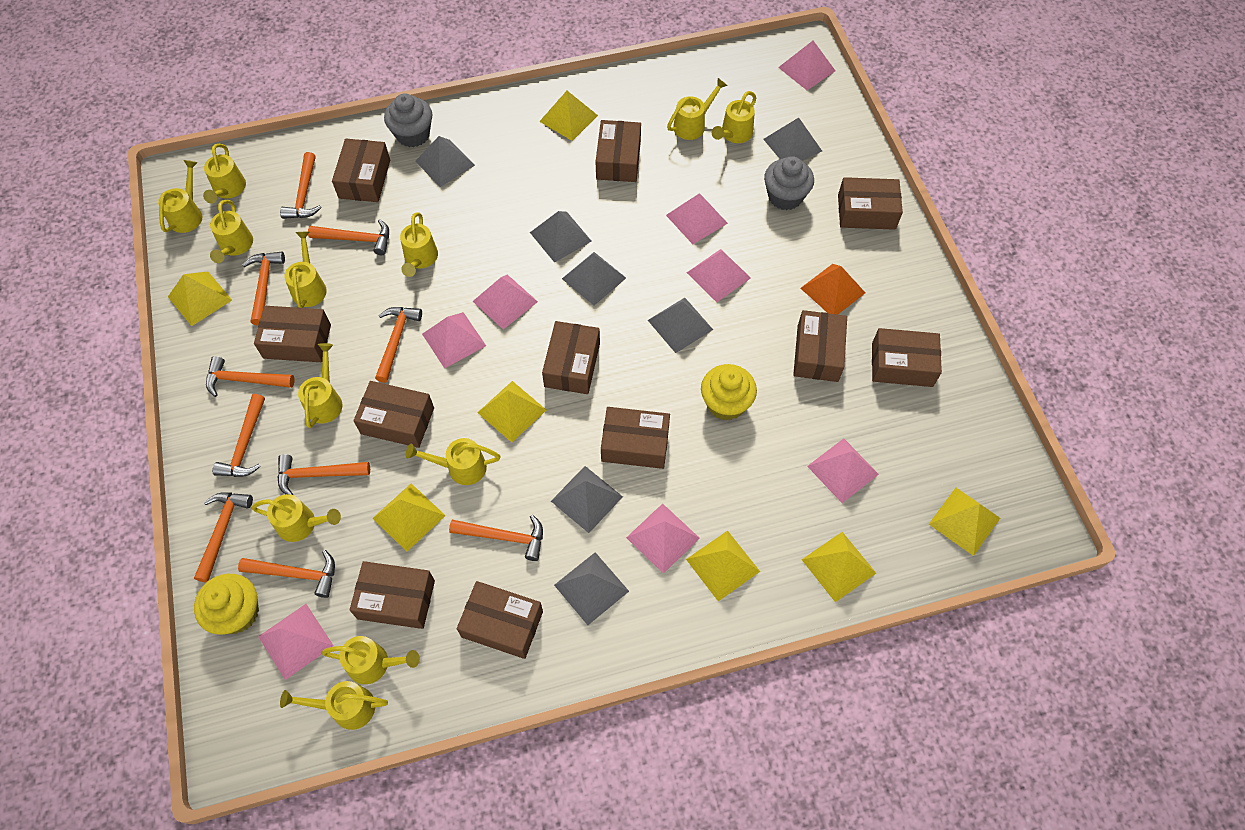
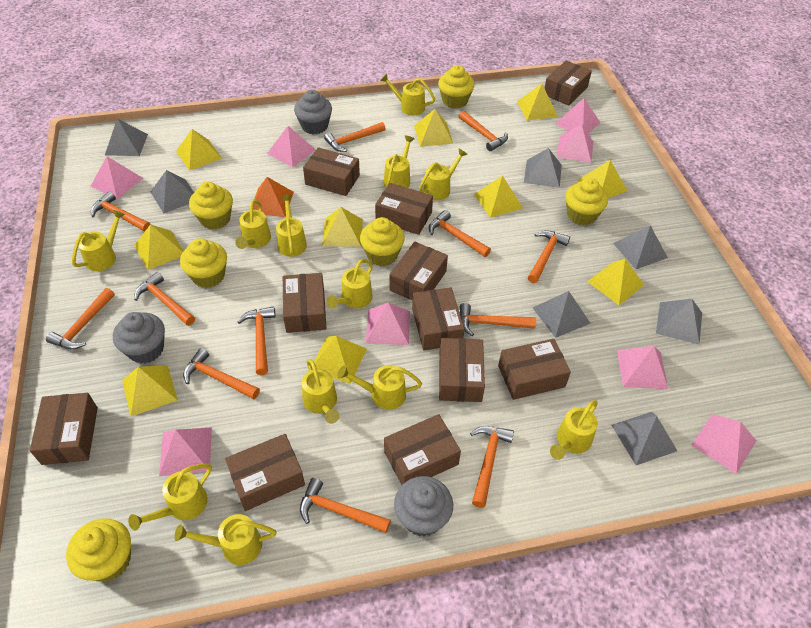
grey cupcake: [384,93,432,147] [764,156,814,210] = 2 -> [113,312,165,364] [294,90,332,134] [394,476,453,537] = 3
orange hammer: [194,492,253,583] [206,356,294,397] [212,394,265,477] [238,550,335,598] [242,252,285,326] [277,454,370,495] [280,152,322,219] [308,219,389,255] [375,307,422,383] [449,514,543,561] = 10 -> [46,288,115,349] [91,191,150,232] [134,272,195,326] [183,348,260,399] [238,307,276,375] [300,478,391,533] [324,122,386,152] [429,210,491,257] [459,111,508,151] [460,303,536,336] [470,426,514,508] [528,230,570,283] = 12
yellow cupcake: [194,574,259,635] [701,364,757,421] = 2 -> [66,518,131,582] [180,238,227,288] [189,182,233,229] [360,217,405,266] [438,65,475,109] [565,178,608,225] = 6
yellow pyramid: [168,271,232,326] [372,483,446,552] [477,381,546,443] [539,91,598,141] [686,531,760,601] [802,532,876,602] [929,488,1000,556] = 7 -> [122,365,178,416] [134,224,183,270] [176,129,222,171] [314,336,367,384] [322,207,363,247] [414,109,453,147] [474,175,523,218] [517,84,558,121] [578,160,628,198] [587,259,644,305] = 10

